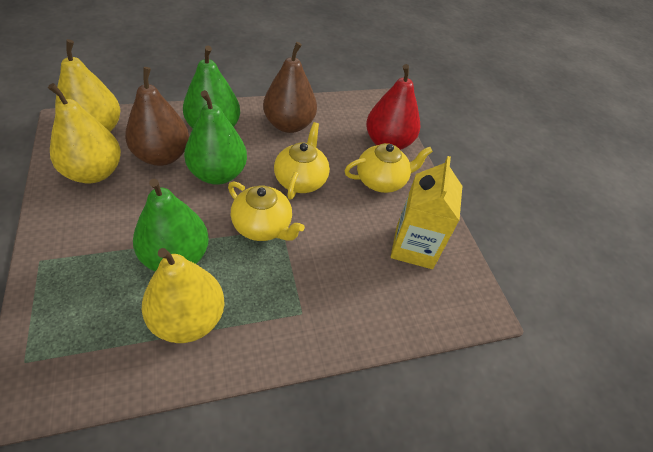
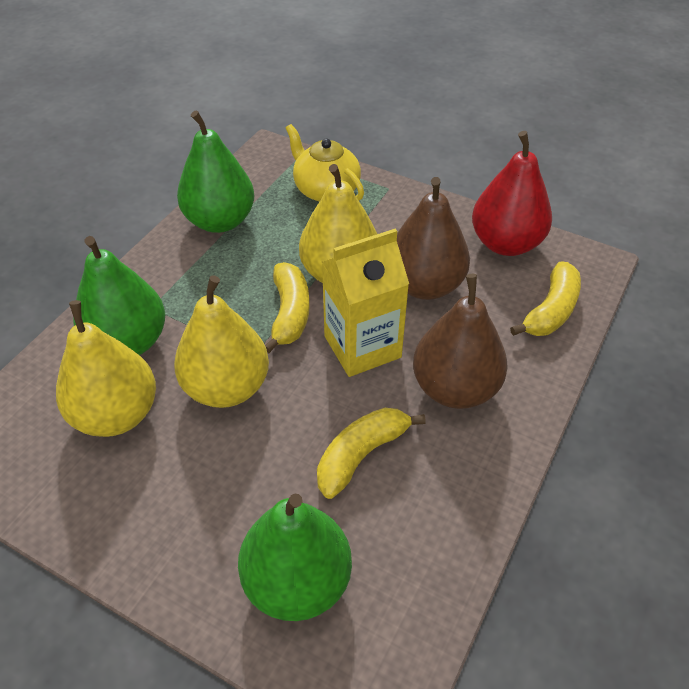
yellow banana: none = 0 -> [265,262,310,353] [317,408,426,499] [510,261,581,336] = 3
yellow teapot: [228,181,305,241] [274,122,330,200] [344,143,433,193] = 3 -> [286,124,364,202] = 1

